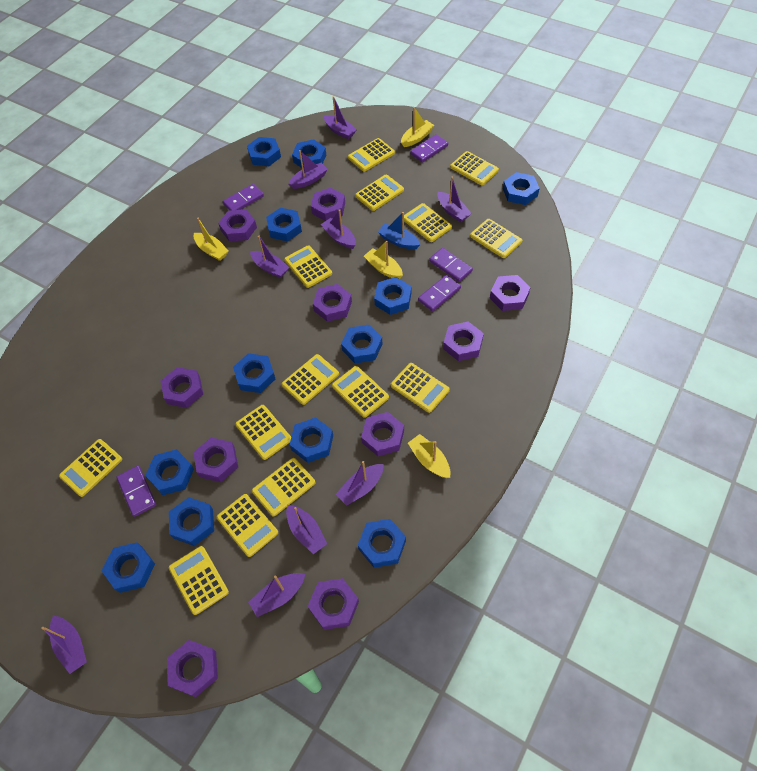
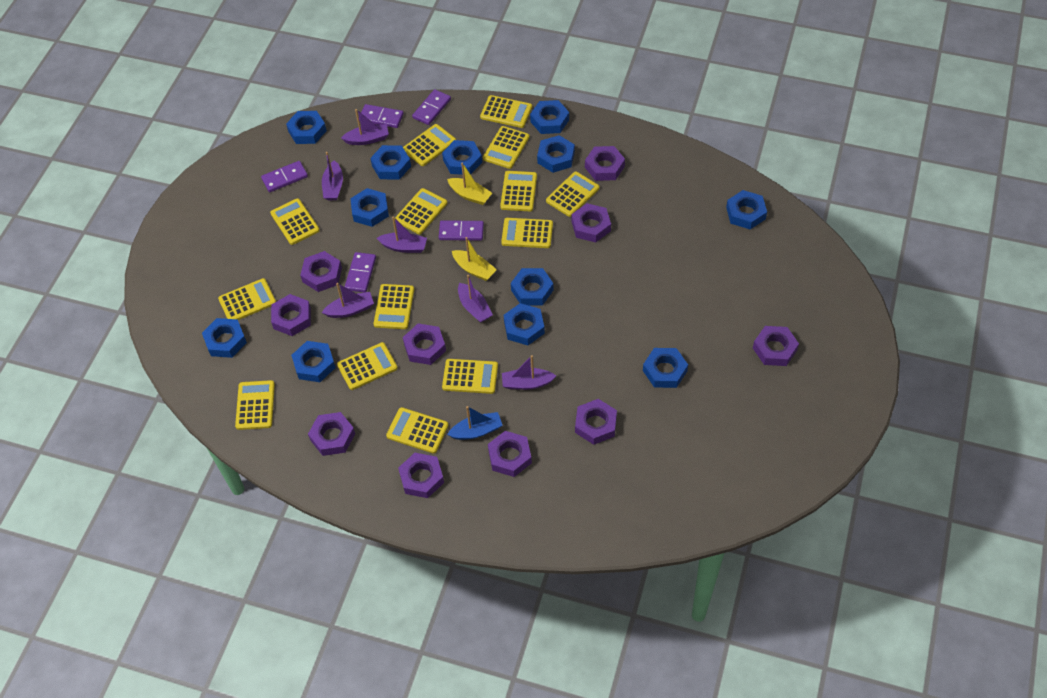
purple boat: [41,616,87,674] [248,573,305,617] [250,235,289,278] [286,505,327,554] [289,150,328,189] [321,209,356,249] [324,96,357,139] [336,461,384,506] [438,177,472,222] = 9 -> [322,152,343,200] [322,283,374,318] [341,109,389,145] [377,216,427,253] [458,275,493,323] [502,355,556,390] = 6
yellow boat: [194,218,228,261] [364,241,403,279] [401,107,435,147] [408,434,451,478] = 4 -> [447,162,492,205] [452,237,497,281] = 2

